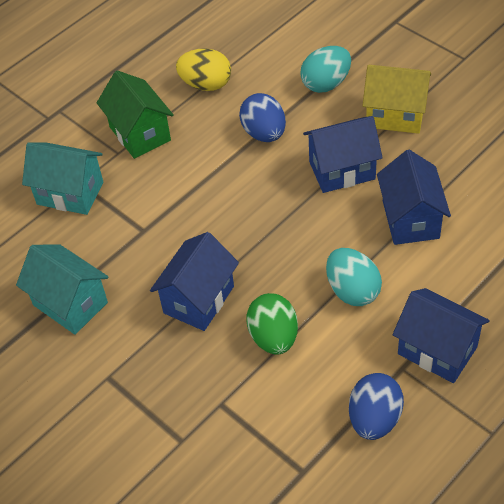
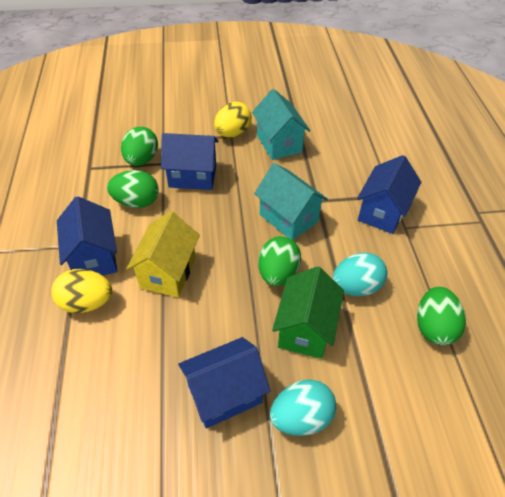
blue egg: [239,93,286,142] [349,373,404,440] = 2 -> none = 0
green egg: [246,293,298,355] = 1 -> [107,170,159,208] [121,127,158,166] [258,236,301,286] [417,287,466,345] = 4
yellow egg: [176,48,231,91] = 1 -> [52,269,112,313] [214,102,252,137] = 2

